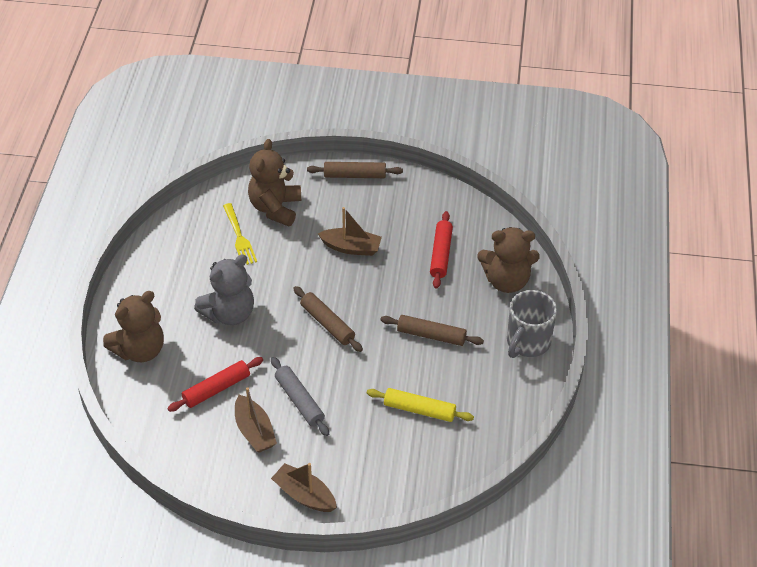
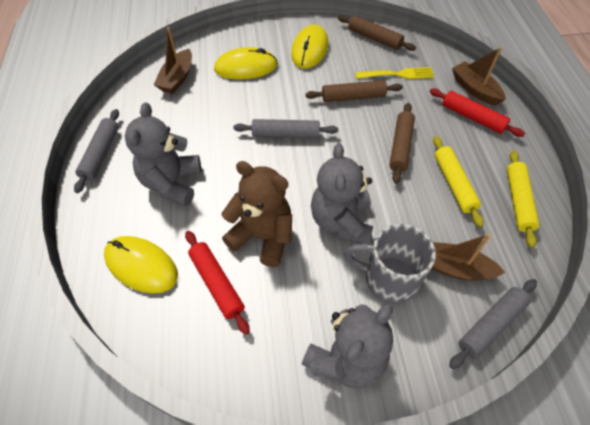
brown teddy bear: [103,291,164,362] [248,139,301,226] [477,227,540,293] = 3 -> [221,161,292,267] = 1
grey rolling pin: [271,357,329,436] = 1 -> [74,109,119,193] [233,119,338,138] [449,279,537,369] = 3
grey teddy bear: [194,254,254,325] = 1 -> [125,102,201,206] [302,304,393,389] [311,143,373,244] = 3
yellow mouse: none = 0 -> [104,236,178,294] [214,47,277,80] [291,25,328,69] = 3
yellow rolling pin: [367,388,474,422] = 1 -> [433,136,484,227] [507,151,540,248] = 2

